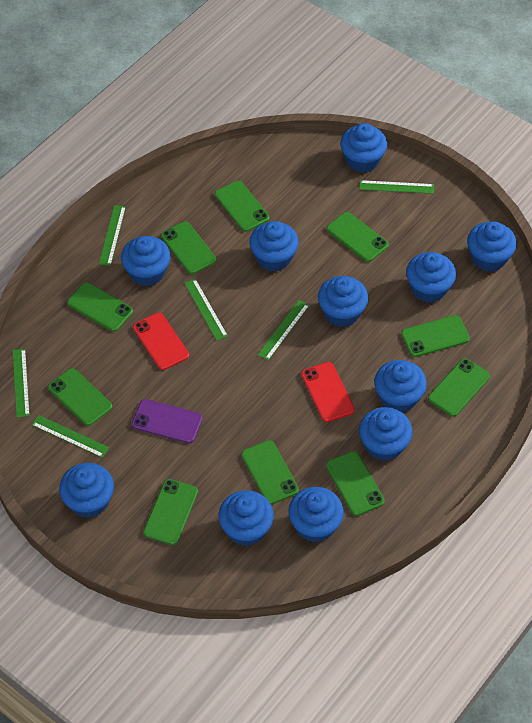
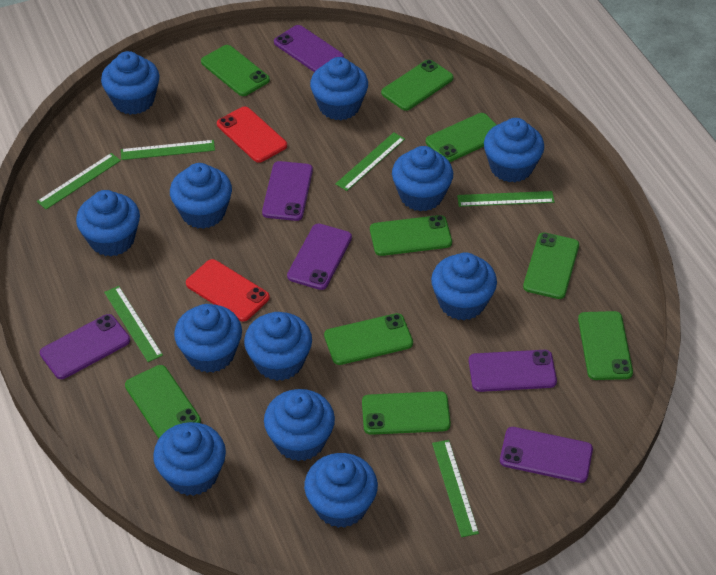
blue cupcake: [59,463,114,518] [121,236,171,286] [218,490,274,546] [249,221,299,272] [288,487,344,543] [318,276,368,327] [340,123,387,173] [359,407,413,461] [374,360,427,412] [406,252,456,303] [467,221,517,272] = 11 -> [76,190,140,256] [101,51,160,115] [153,422,226,496] [170,163,232,229] [174,304,242,373] [244,312,312,381] [264,389,335,461] [304,453,378,528] [310,57,368,120] [392,146,453,211] [431,252,497,320] [484,118,544,183] = 12
green phone: [48,368,112,426] [67,282,133,332] [143,479,198,545] [161,221,217,274] [215,181,270,232] [241,440,299,505] [326,451,385,516] [327,212,389,262] [401,315,470,357] [428,358,490,417] = 10 -> [125,365,201,439] [201,45,270,96] [324,313,413,365] [362,391,451,435] [370,215,452,256] [381,60,454,111] [426,113,497,162] [523,232,579,299] [578,311,633,380] = 9
purple phone: [132,399,203,443] = 1 -> [40,314,130,379] [262,161,313,221] [274,25,344,72] [287,223,352,290] [469,350,557,392] [500,427,593,483] = 6

